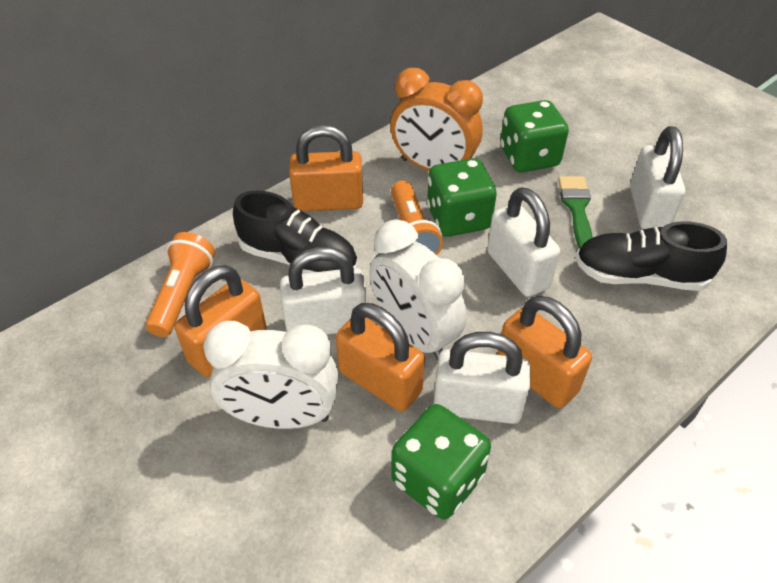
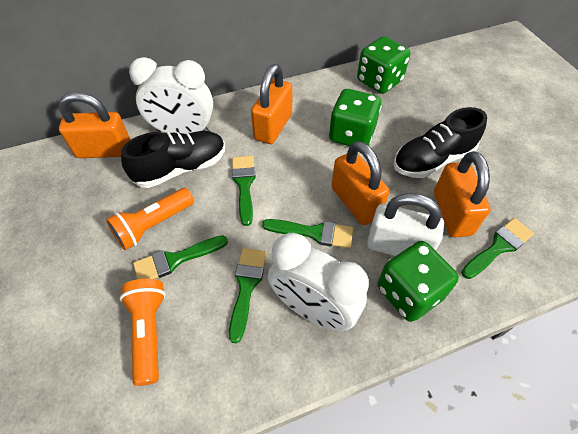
green brush: [558,176,593,249] = 1 -> [133,235,228,279] [229,248,267,343] [232,156,256,226] [262,219,353,249] [461,218,534,279] = 5
orange clock: [390,68,483,171] = 1 -> none = 0
white padlock: [280,247,367,335] [433,332,531,424] [487,187,560,297] [630,126,685,229] = 4 -> [367,193,444,256] = 1

